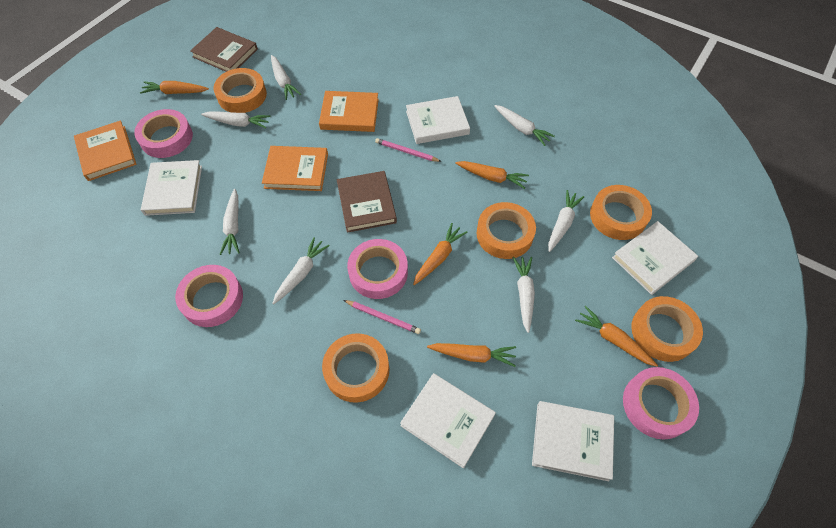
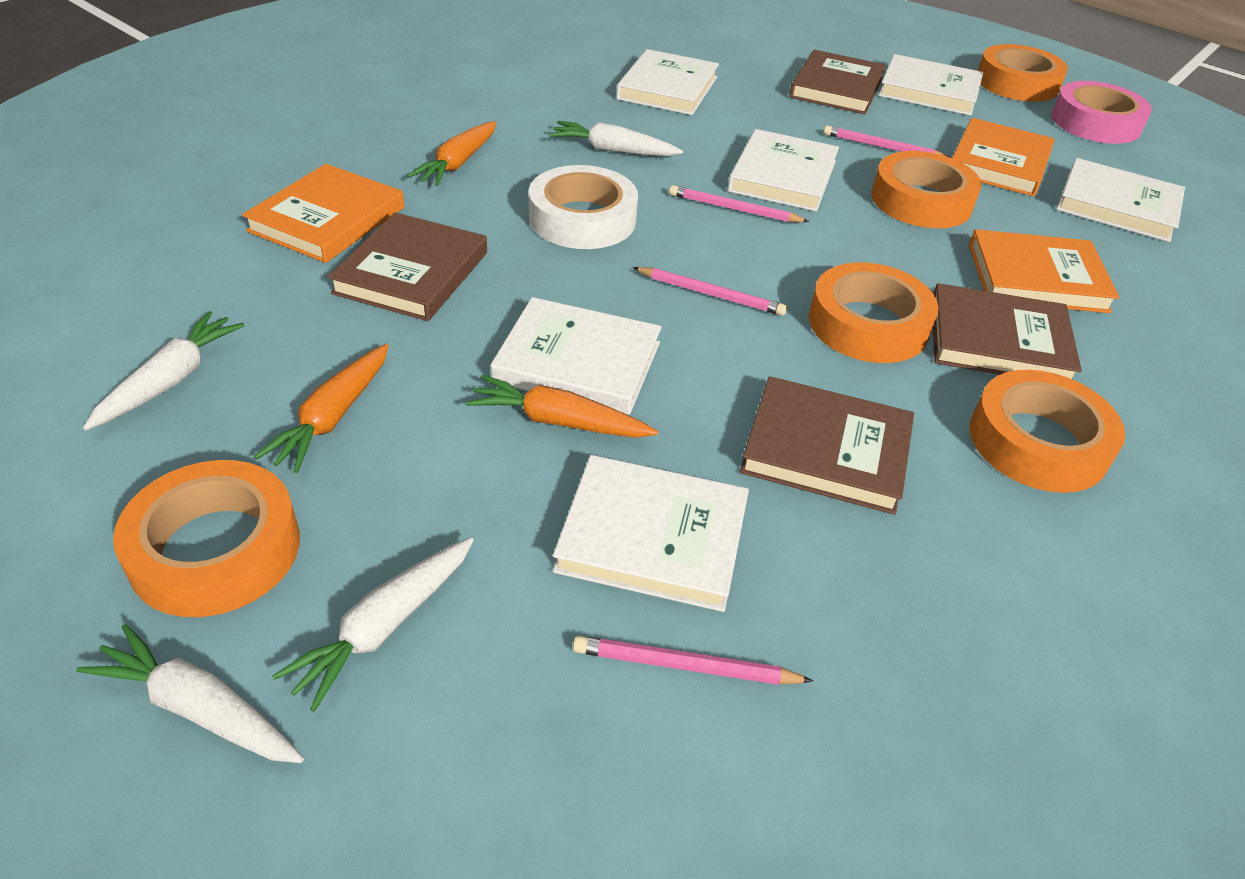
brown book: [190,27,258,72] [337,171,397,233] = 2 -> [327,212,487,321] [740,376,914,515] [789,50,886,114] [933,283,1082,380] = 4
orange carrot: [140,81,209,94] [413,223,468,285] [427,343,516,367] [455,161,529,189] [575,306,658,367] = 5 -> [254,344,389,473] [407,121,497,186] [466,375,658,438] = 3
pink pencil: [344,300,421,334] [375,138,442,162] = 2 -> [573,636,813,685] [633,267,787,316] [669,185,809,223] [824,125,951,158] = 4
pink tape: [134,109,193,158] [175,265,243,327] [347,239,408,299] [623,367,699,440] = 4 -> [1051,81,1152,144] = 1
white book: [141,160,202,216] [400,373,496,468] [406,96,470,144] [532,401,614,481] [612,221,698,295] = 5 -> [491,297,662,415] [553,455,749,612] [616,49,719,115] [728,129,839,211] [878,54,983,116] [1056,158,1185,242] = 6
white carrot: [201,112,270,128] [220,189,240,255] [271,55,301,100] [272,237,330,304] [494,105,555,146] [512,257,535,333] [548,190,584,252] = 7 -> [76,624,304,763] [83,311,245,430] [272,537,473,712] [549,121,683,156] = 4
white tape: none = 0 -> [529,165,638,249] = 1

